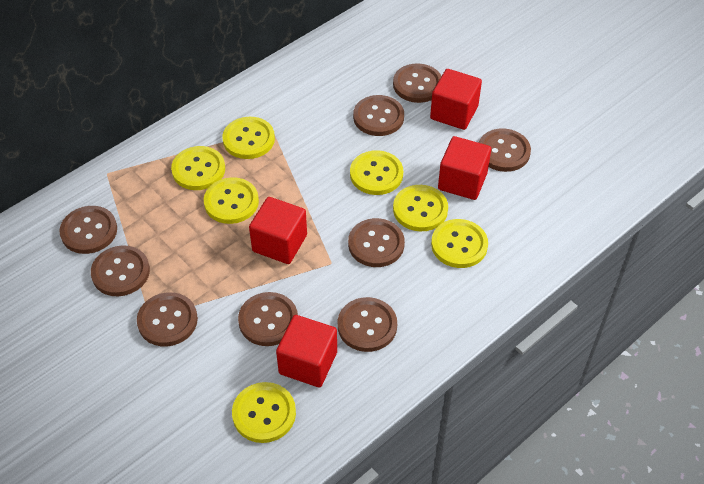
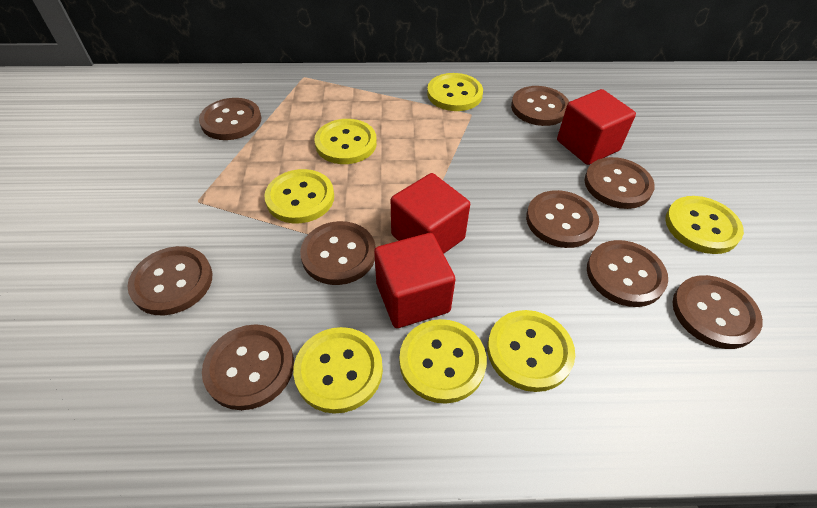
red cube: [249,197,307,264] [276,315,337,387] [430,69,482,130] [438,136,491,200] = 4 -> [374,233,456,328] [391,173,470,254] [557,89,636,165] = 3

